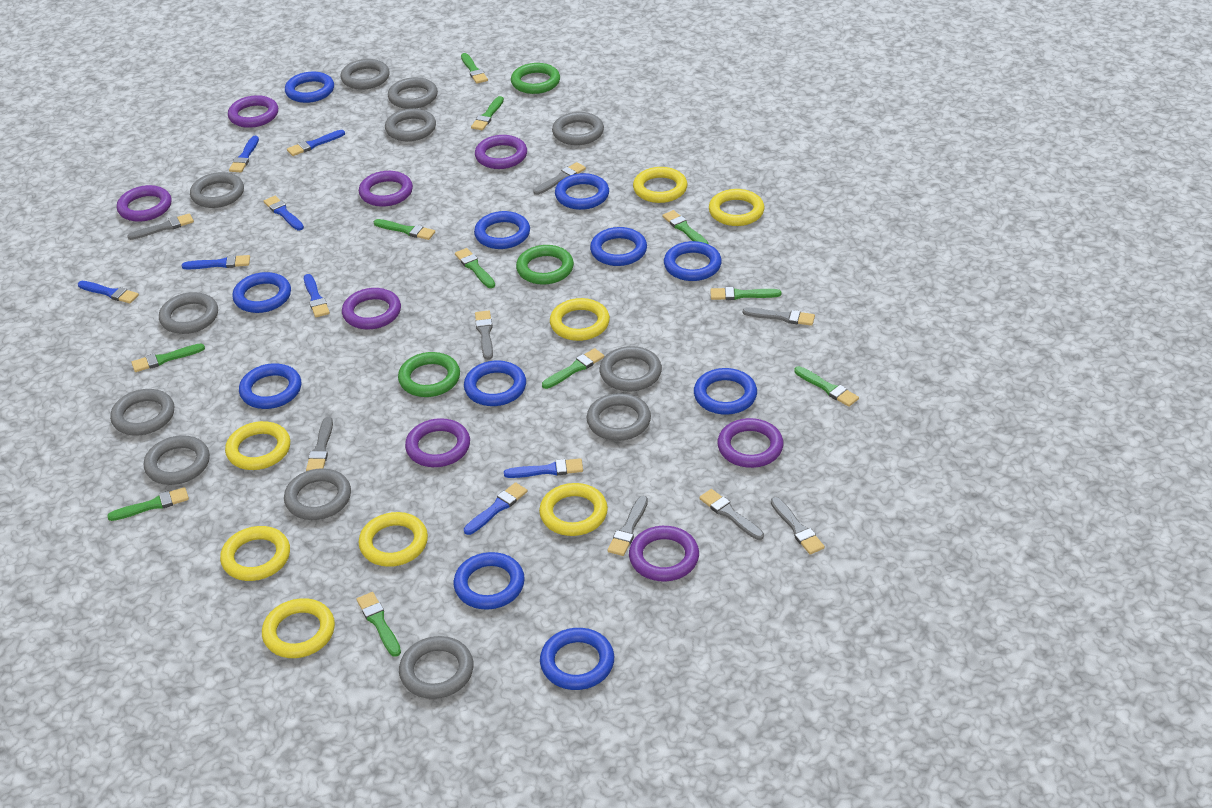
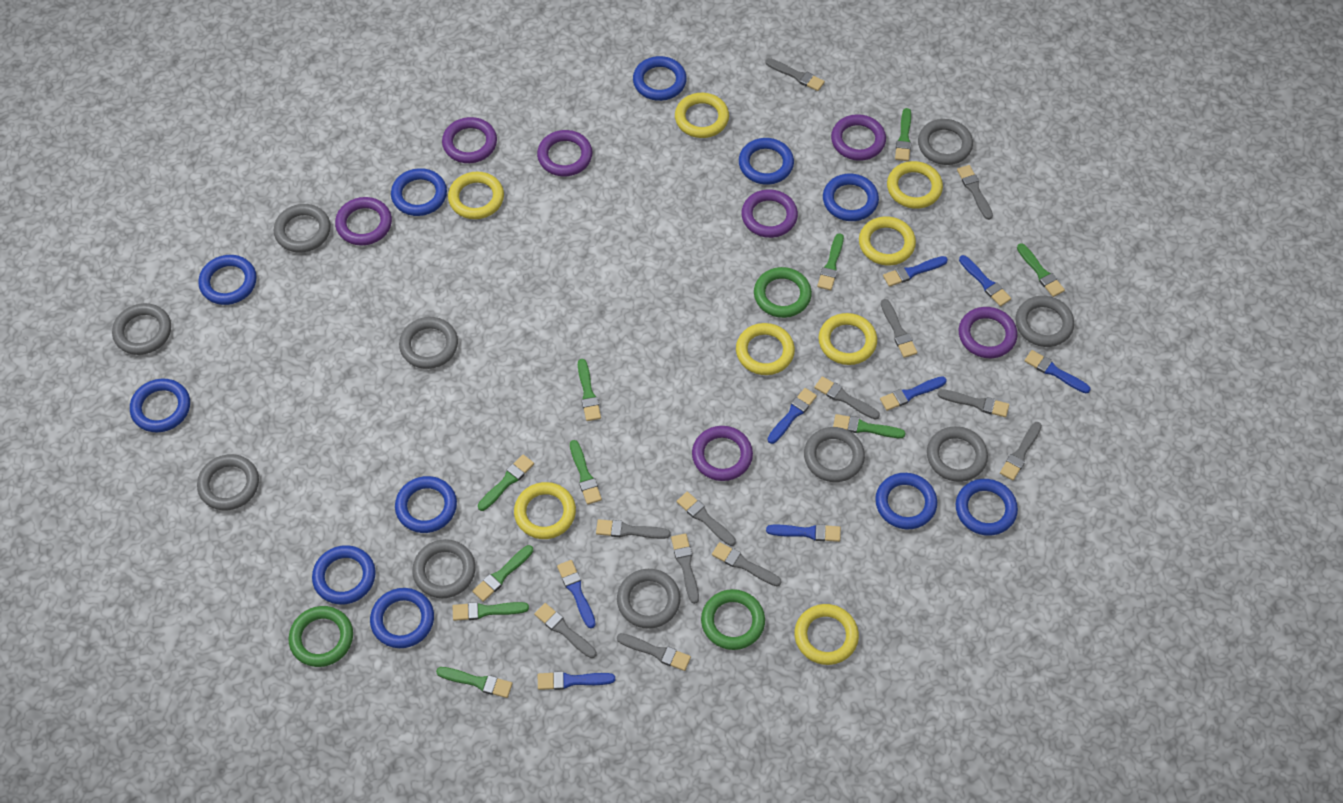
green brush: [107,487,189,521] [131,343,205,372] [357,592,401,657] [374,219,435,240] [455,248,495,288] [461,53,488,84] [471,96,504,130] [542,348,604,389] [662,210,709,244] [710,287,781,300] [794,366,859,407] = 11 -> [436,667,513,698] [453,602,529,621] [472,545,533,602] [478,455,534,511] [570,440,602,505] [578,359,601,421] [817,233,844,290] [833,414,906,438] [895,108,911,161] [1017,243,1065,297] = 10
grey brush: [127,213,194,240] [306,417,333,471] [475,311,493,360] [533,162,586,195] [607,496,648,556] [699,489,764,540] [743,307,815,326] [771,497,825,554] = 8 -> [534,603,597,658] [596,519,671,539] [617,633,691,671] [671,534,699,604] [677,492,736,546] [712,542,781,586] [765,58,825,91] [814,376,880,419] [881,299,917,358] [937,389,1009,417] [957,165,993,220] [1000,422,1042,480] = 12
grey ring: [110,389,174,435] [144,435,210,485] [159,292,218,334] [190,172,244,208] [284,468,351,520] [341,59,390,90] [385,108,436,141] [388,77,438,109] [399,636,474,699] [552,112,604,145] [587,393,651,441] [600,346,662,391] = 12 -> [112,303,171,355] [197,454,259,510] [274,204,331,252] [399,317,458,369] [412,539,476,598] [617,569,681,629] [804,427,865,482] [918,119,973,165] [927,426,988,482] [1016,296,1074,347] = 10
purple ring: [117,185,172,222] [228,95,278,128] [342,288,401,329] [359,171,413,207] [405,418,470,467] [475,135,527,169] [629,526,699,581] [718,418,783,468] = 8 -> [335,197,392,246] [442,117,497,163] [537,130,592,176] [692,426,753,481] [741,189,798,238] [831,114,886,161] [959,307,1017,358] = 7

